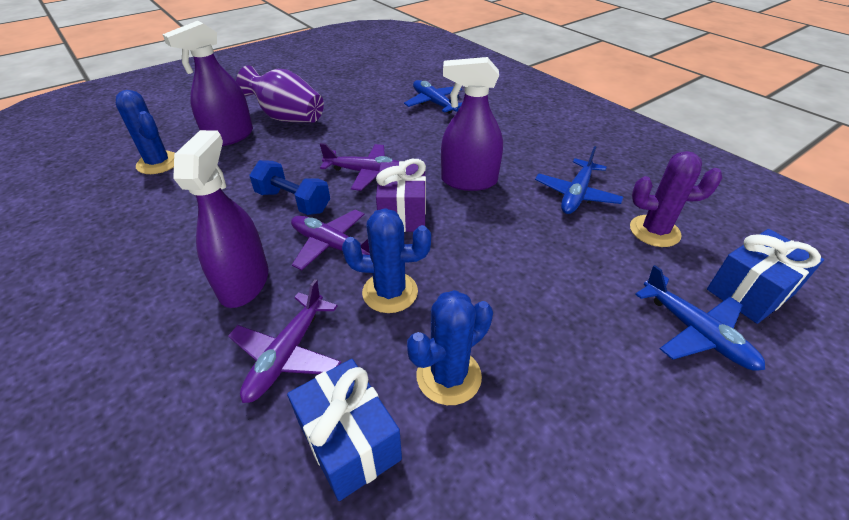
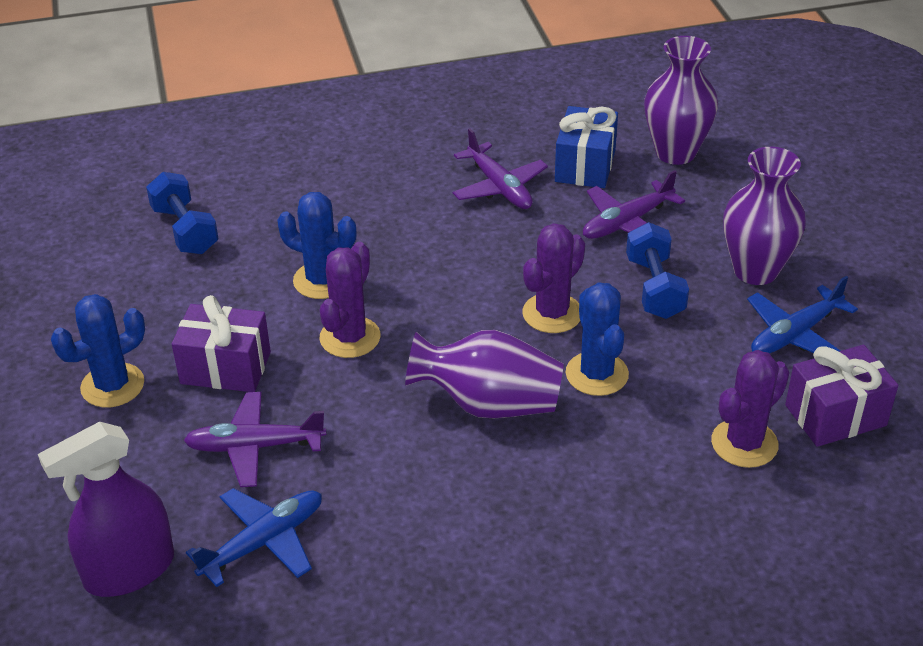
blue dumbbell: [249,160,330,215] = 1 -> [146,172,219,254] [626,222,689,319] = 2
blue gift: [287,359,402,501] [707,229,824,324] = 2 -> [555,106,618,188] = 1
blue plane: [404,80,462,114] [535,146,623,214] [635,265,765,371] = 3 -> [186,488,322,587] [747,276,858,353] = 2
purple cactus: [630,151,722,247] = 1 -> [319,242,381,358] [523,223,585,333] [711,350,789,468] = 3
purple gift: [376,159,426,232] = 1 -> [172,295,271,392] [785,345,898,447] = 2
purple spray bottle: [162,21,253,146] [173,130,269,308] [441,57,503,191] = 3 -> [38,422,174,597] = 1
purple vase: [236,65,324,123] = 1 -> [405,330,564,418] [644,36,718,165] [723,147,806,285] = 3

